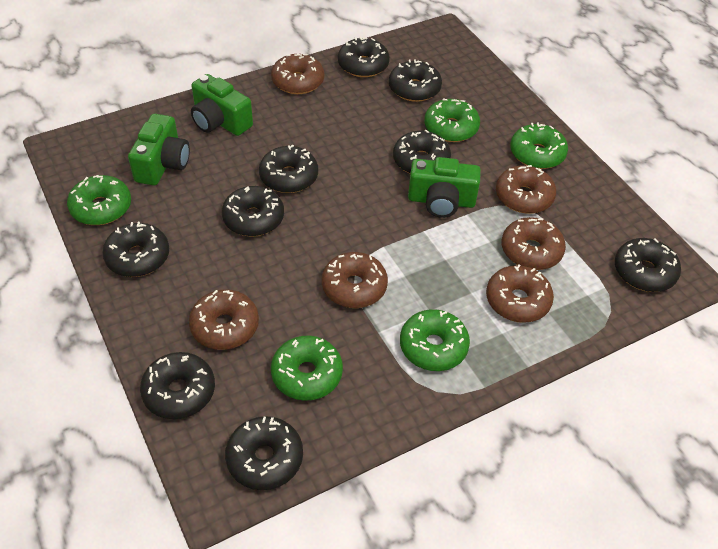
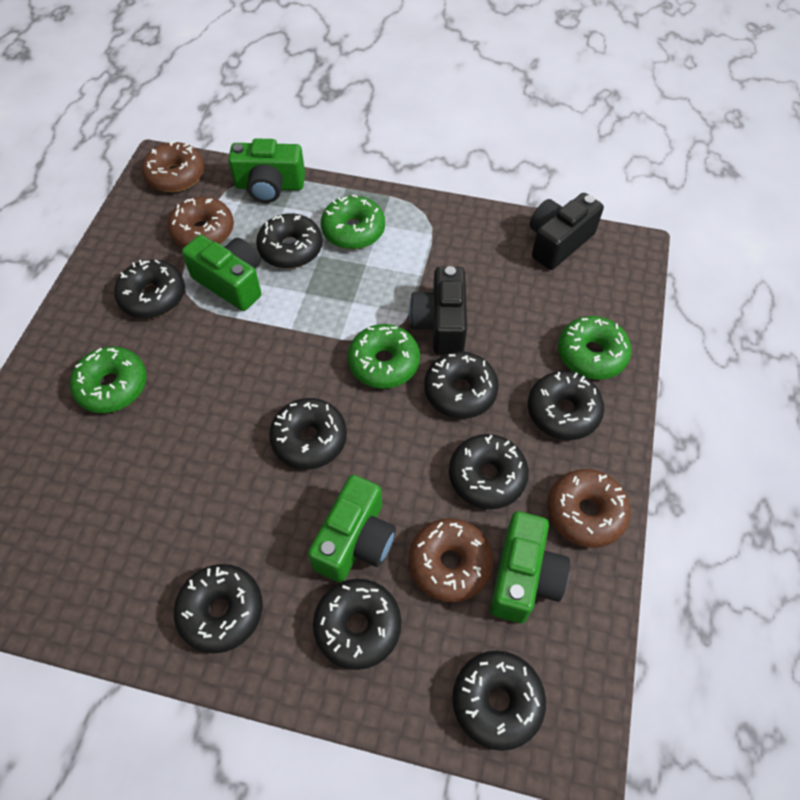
black camera: none = 0 -> [409,266,467,355] [530,193,604,270] = 2
brown donut: [189,289,259,350] [271,54,324,94] [322,252,388,308] [486,265,554,323] [496,165,556,214] [501,217,566,270] = 6 -> [142,140,204,192] [168,197,234,248] [409,518,493,602] [547,469,631,548] = 4
green camera: [128,114,190,186] [191,74,253,136] [408,157,481,218] = 3 -> [182,235,261,311] [228,138,305,203] [308,475,396,582] [490,511,570,623] = 4
green donut: [67,175,131,225] [271,336,343,401] [400,309,470,371] [424,98,480,142] [510,122,568,169] = 5 -> [70,347,147,413] [321,195,385,249] [348,324,420,389] [558,316,632,380] = 4

